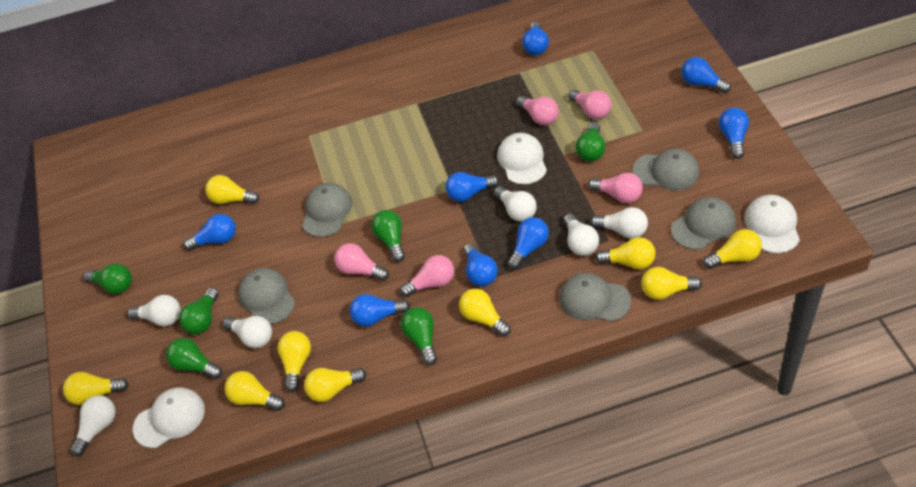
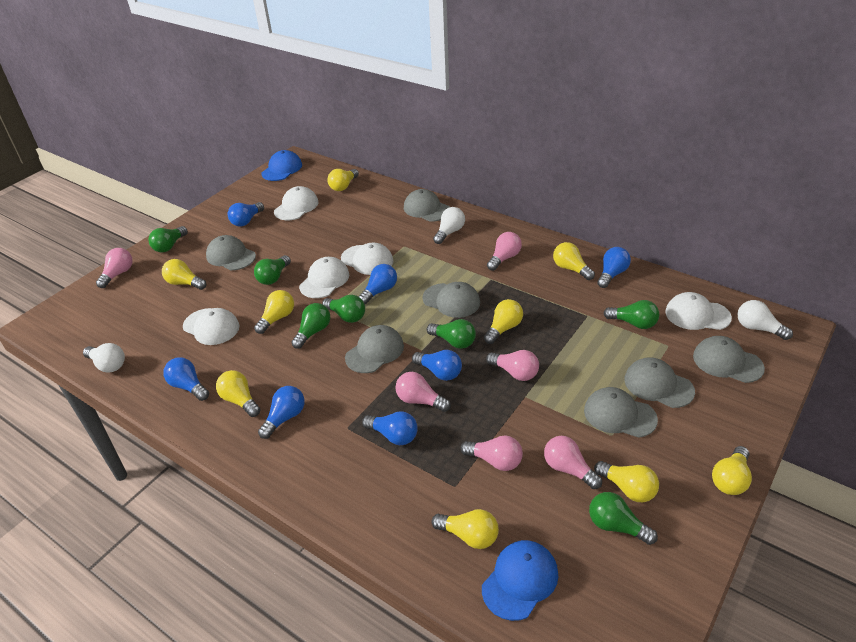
blue cap: none = 0 -> [261,150,302,181] [482,540,558,621] = 2
blue light bulb: [183,214,236,250] [350,294,410,327] [445,172,499,202] [464,243,498,286] [508,217,549,269] [522,22,549,55] [681,57,731,93] [719,108,749,159] = 8 -> [163,357,209,401] [228,202,264,226] [258,386,305,439] [358,264,397,304] [362,411,418,445] [412,350,462,381] [597,247,631,288] = 7
green light bulb: [83,263,132,294] [166,338,222,379] [179,288,219,335] [371,210,405,262] [401,307,437,365] [576,122,605,161] = 6 -> [148,226,188,252] [254,255,291,285] [291,303,330,349] [322,295,365,323] [427,319,476,349] [589,492,658,545] [604,300,659,329] = 7
grey cap: [238,268,295,325] [302,183,352,237] [559,273,631,322] [633,149,700,190] [671,197,736,250] = 5 -> [206,235,256,270] [345,325,404,373] [404,189,450,222] [422,282,480,318] [584,387,658,438] [624,357,695,408] [693,336,765,383] = 7
pink light bulb: [334,243,389,281] [400,255,454,297] [516,96,559,125] [568,90,612,119] [588,173,643,203] = 5 -> [96,248,133,288] [395,372,451,412] [461,435,523,471] [486,350,539,381] [487,232,522,271] [544,436,602,489] = 6
white cap: [133,387,205,448] [497,133,547,185] [744,195,800,253] = 3 -> [183,308,239,345] [274,186,318,220] [299,257,349,298] [341,243,393,275] [665,292,732,330] = 5
white light bulb: [70,395,116,456] [127,295,181,326] [222,316,272,348] [494,186,537,222] [564,213,599,256] [591,207,648,239] = 6 -> [83,343,125,373] [433,207,465,244] [737,300,793,340] = 3

